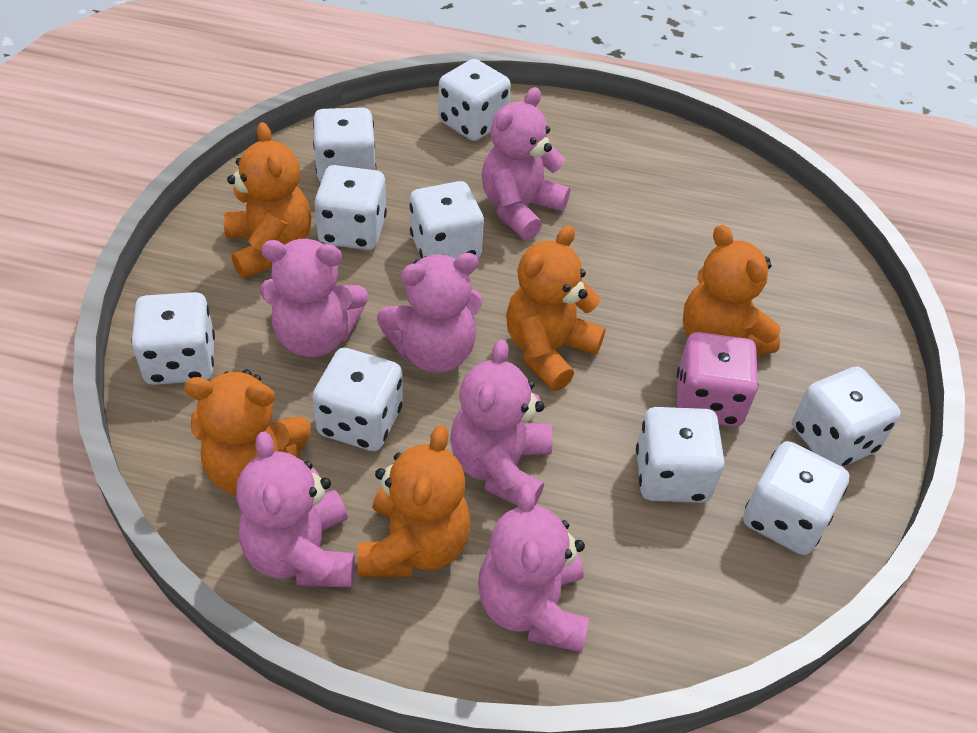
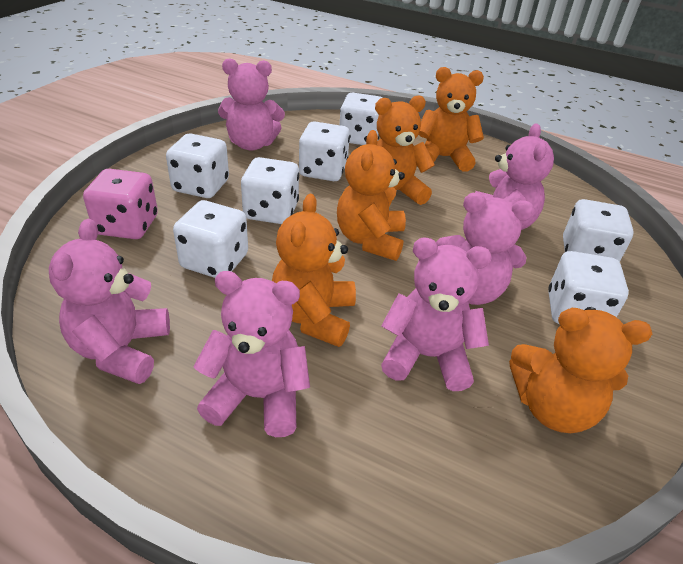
white dice: [131,292,215,385] [312,348,403,451] [313,108,376,183] [314,165,387,250] [409,181,484,259] [438,59,511,141] [636,407,725,503] [743,441,849,555] [792,366,901,467] = 9 -> [166,133,229,198] [173,200,248,278] [241,157,299,224] [299,121,350,181] [340,92,382,145] [548,251,629,324] [563,199,634,262] = 7

